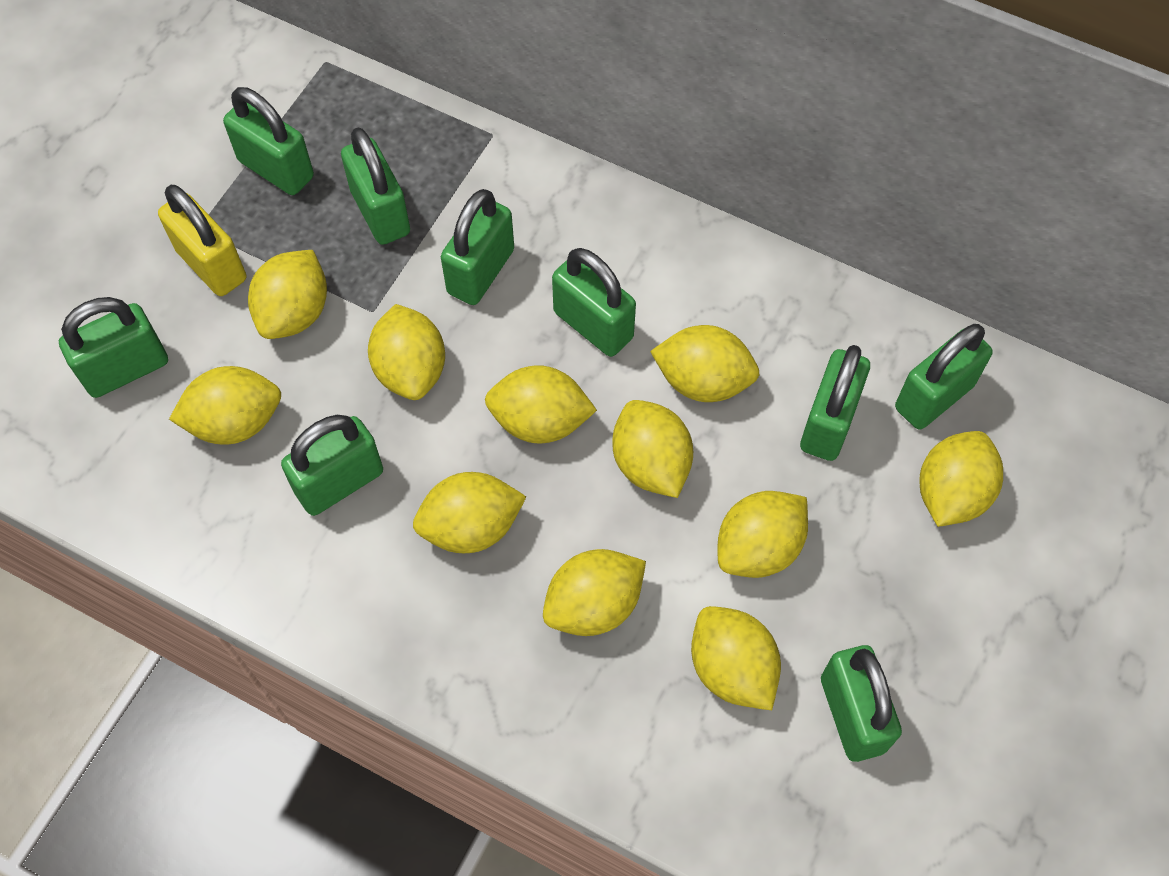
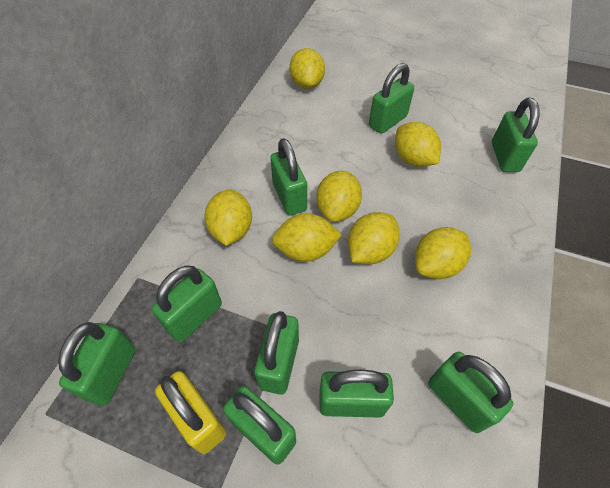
yellow lemon: [169,366,281,445] [248,250,327,339] [368,304,445,400] [413,472,526,553] [485,365,597,443] [543,549,646,636] [612,400,693,498] [650,325,760,402] [691,606,781,710] [718,491,808,578] [919,431,1003,527] = 11 -> [204,189,252,246] [272,213,342,262] [289,48,325,89] [316,171,362,222] [348,212,400,264] [395,122,441,167] [415,227,471,279] = 7

